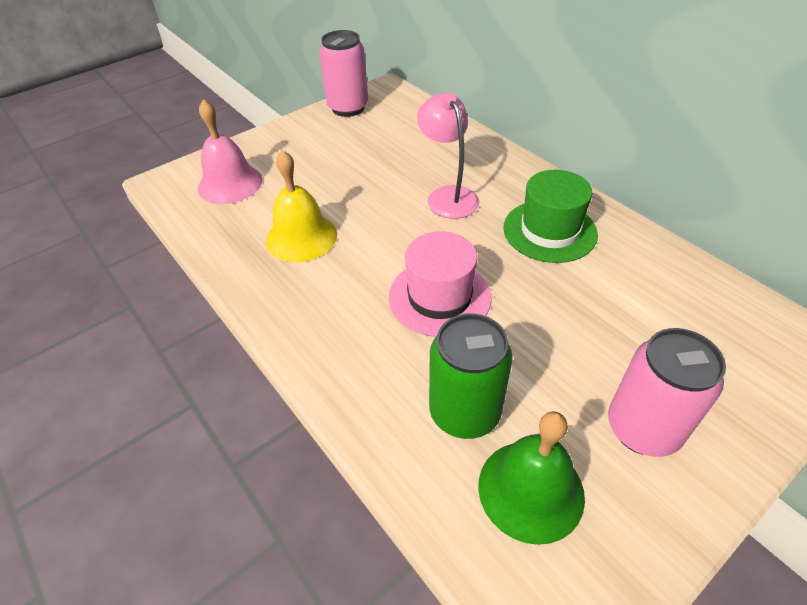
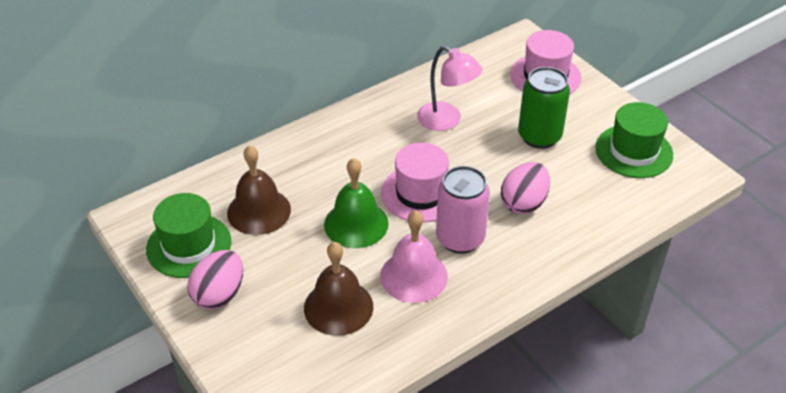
brown bell: none = 0 -> [227,145,291,235] [304,242,373,336] = 2
green hat: [504,170,598,263] = 1 -> [146,193,231,278] [595,102,673,178] = 2
pink can: [319,30,368,117] [608,328,726,457] = 2 -> [436,166,490,254] = 1
pink egg: none = 0 -> [187,250,243,309] [501,162,550,214] = 2
pink hat: [389,231,491,337] = 1 -> [381,143,449,223] [510,30,582,94] = 2
yellow bell: [266,150,337,262] = 1 -> none = 0

